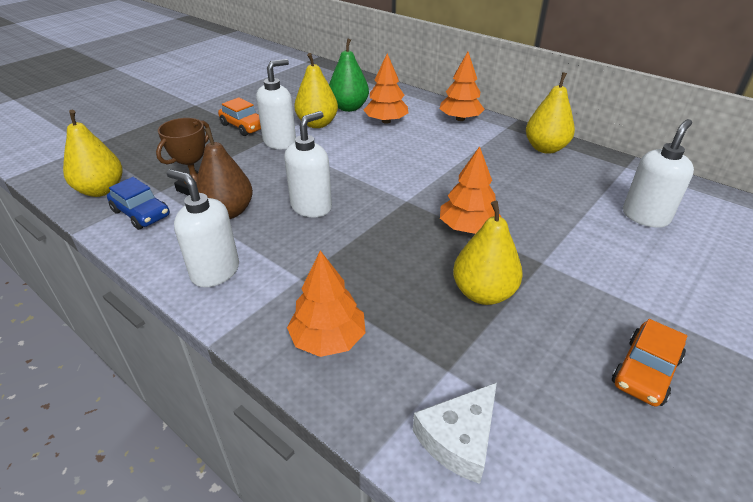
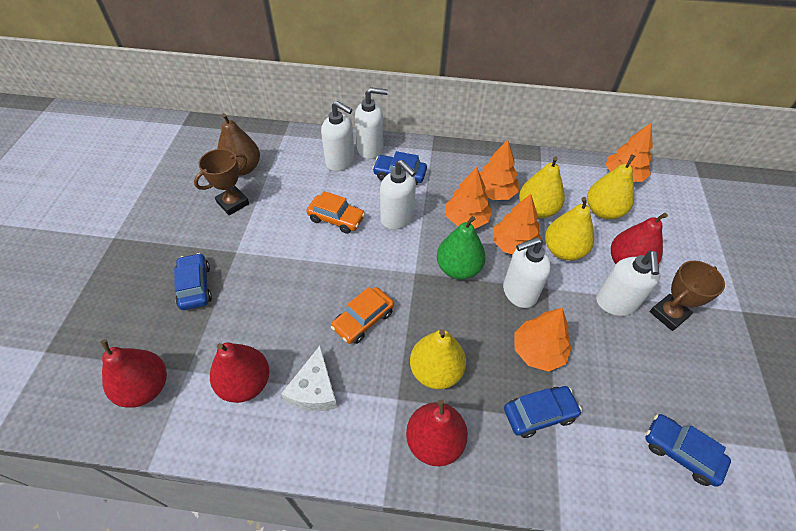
blue car: [107,177,170,230] = 1 -> [174,253,212,310] [372,151,427,185] [504,386,582,438] [645,414,731,487] = 4
brown trophy: [156,118,211,195] = 1 -> [194,149,249,215] [650,261,725,331] = 2
orange tree: [287,250,366,357] [364,53,409,124] [439,52,485,121] [440,146,501,234] = 4 -> [445,167,492,229] [479,140,519,200] [493,194,542,254] [514,308,572,372] [606,122,653,182] = 5
red pear: none = 0 -> [100,339,167,408] [210,342,270,403] [406,400,468,466] [611,213,668,264] = 4
white soap dispenser: [167,169,239,287] [256,59,296,149] [284,111,332,217] [623,119,694,228] = 4 -> [321,101,355,172] [355,87,388,159] [380,160,416,230] [503,237,551,308] [596,251,660,316] = 5

